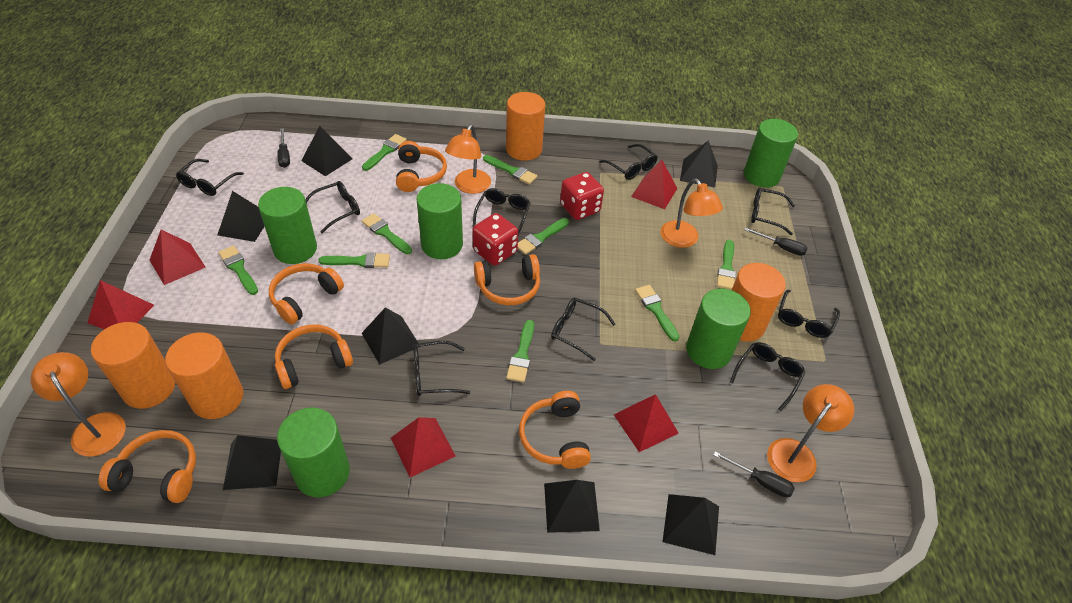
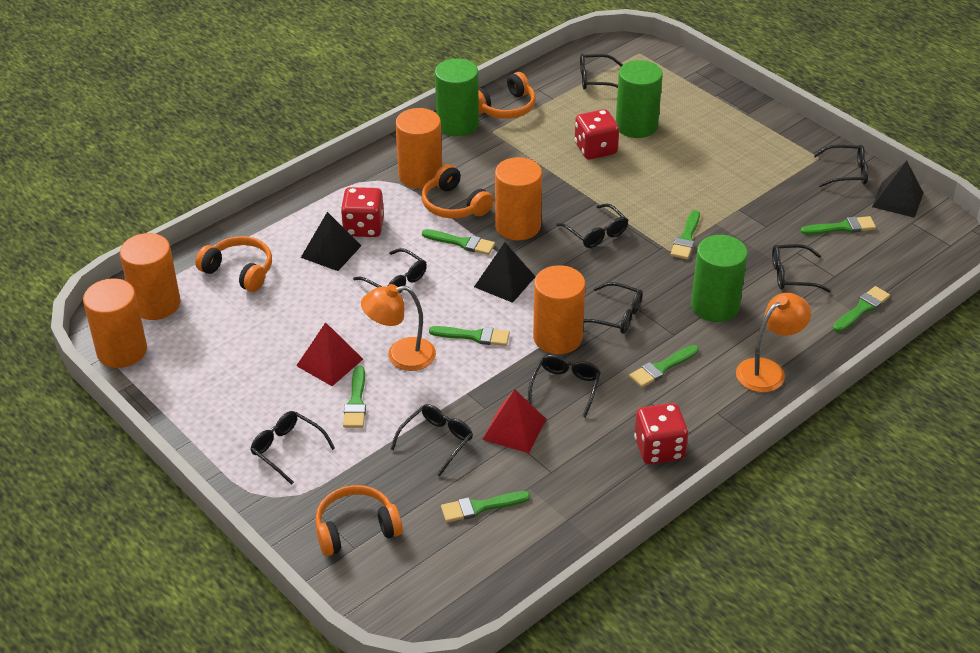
black pyramid: [217,191,265,242] [223,435,281,490] [301,126,352,176] [362,307,419,365] [544,480,600,533] [663,494,719,555] [680,140,718,188] = 7 -> [301,212,362,271] [474,242,536,303] [872,161,923,218] = 3
black screwdriver: [277,128,290,168] [713,451,795,497] [744,227,808,256] = 3 -> none = 0
green brush: [218,246,258,295] [318,252,390,268] [362,134,406,171] [362,213,412,254] [483,155,537,185] [506,320,534,382] [518,218,569,255] [635,285,679,341] [717,240,736,290] = 9 -> [343,366,366,428] [422,229,495,255] [429,326,510,346] [441,491,530,522] [629,345,699,388] [670,210,700,259] [801,216,876,235] [833,286,890,332] = 8
green cylinder: [258,187,317,264] [277,408,350,497] [416,183,463,259] [686,289,751,369] [744,119,798,187] = 5 -> [435,59,479,136] [616,60,663,138] [691,235,748,322] = 3
orange cylinder: [91,322,175,409] [165,332,243,419] [506,92,545,161] [732,263,786,342] = 4 -> [83,278,147,368] [120,233,180,320] [395,108,442,188] [495,157,542,240] [533,265,585,354] = 5
orange headphones: [99,430,196,503] [269,263,344,324] [275,324,353,389] [396,141,447,192] [474,254,540,305] [519,391,591,469] = 6 -> [195,236,272,292] [315,485,403,556] [422,164,493,218] [479,72,536,119] = 4
orange lamp: [31,352,126,457] [445,125,491,194] [660,178,723,248] [767,384,854,482] = 4 -> [361,284,436,371] [736,293,811,392] = 2
red dice: [472,213,518,266] [560,172,604,220] = 2 -> [341,187,384,237] [575,109,619,160] [634,403,688,464] = 3
red pyramid: [87,280,154,329] [150,230,206,285] [391,417,456,477] [614,394,679,452] [631,160,677,209] = 5 -> [296,322,363,386] [482,389,546,453] = 2

